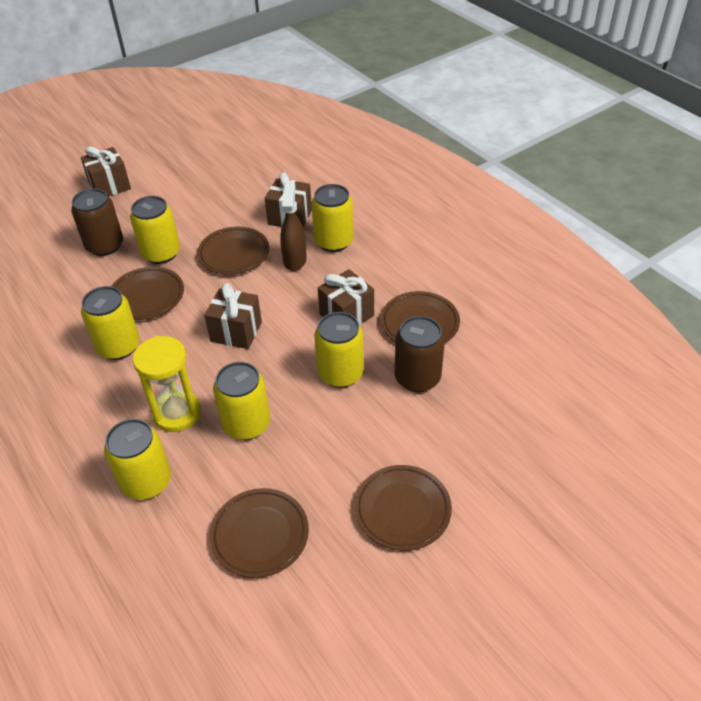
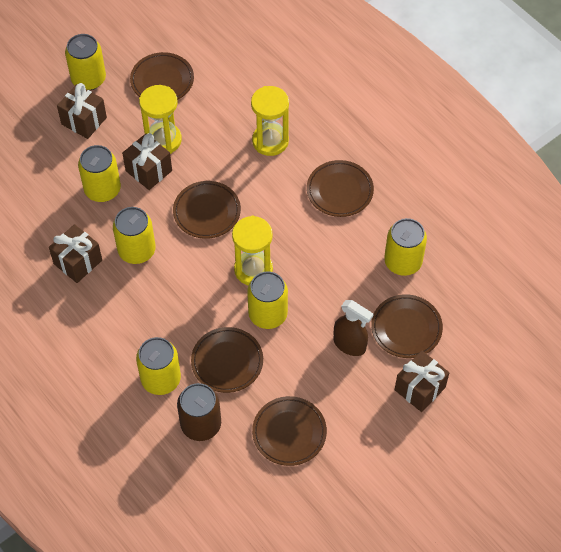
brown can: [71,189,123,256] [395,316,445,392] = 2 -> [177,383,221,441] = 1
brown plate: [111,267,184,320] [197,227,270,275] [210,488,309,578] [355,465,452,551] [381,291,460,343] = 5 -> [130,52,194,100] [173,181,241,239] [191,327,263,393] [252,396,327,466] [307,160,374,217] [371,294,443,358] = 6
yellow hourglass: [133,336,201,432] = 1 -> [139,85,182,154] [232,216,273,286] [251,86,289,156] = 3

